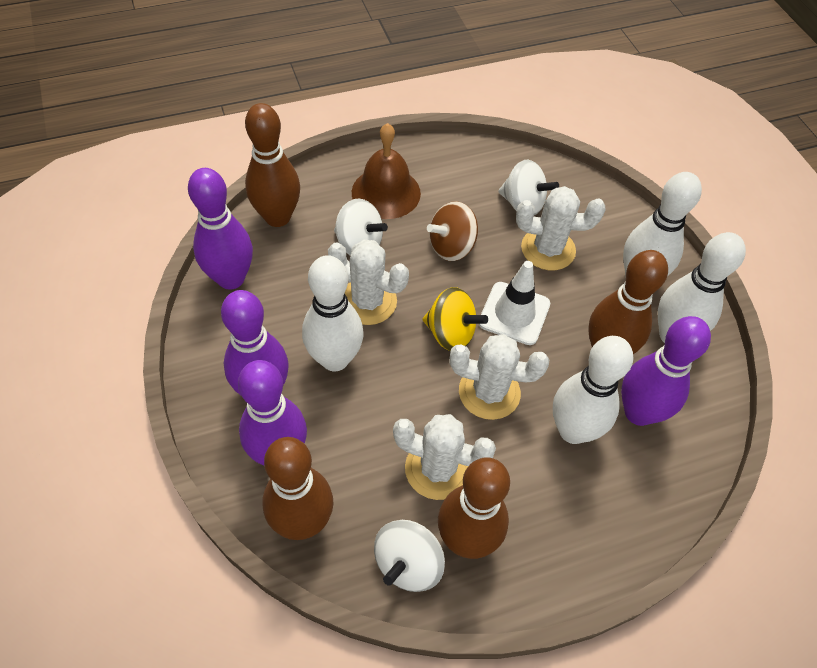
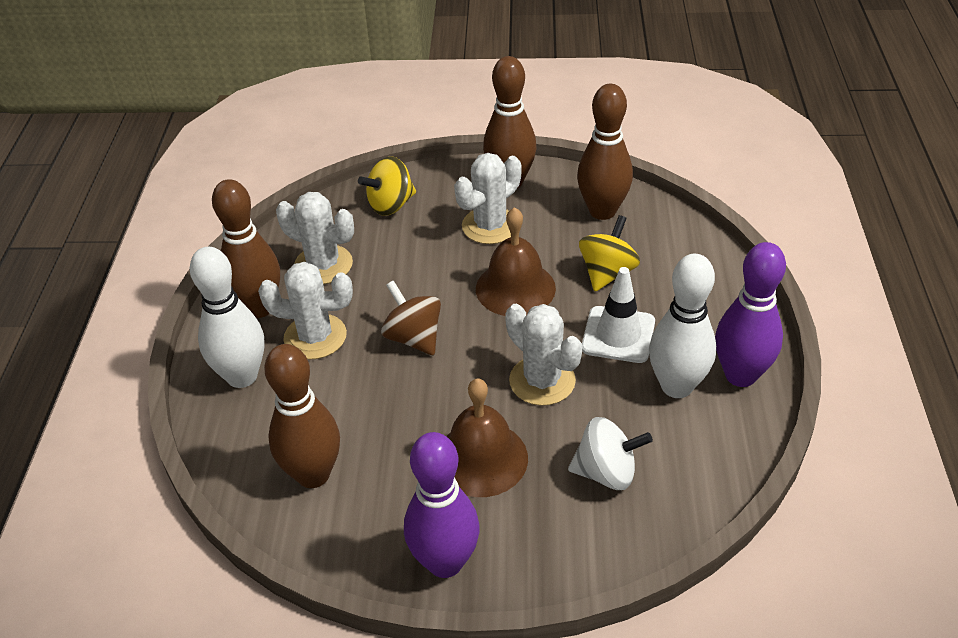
brown bell: [352,123,421,219] = 1 -> [446,378,528,497] [476,207,556,316] = 2
purple bowling pin: [188,168,253,290] [221,290,289,395] [238,360,307,465] [621,316,711,426] = 4 -> [404,432,480,578] [715,242,786,387] = 2
white bowling pin: [302,255,364,371] [553,336,633,444] [623,172,702,276] [658,232,746,343] = 4 -> [190,247,264,388] [649,254,716,398] = 2
white spinning top: [334,198,388,256] [374,520,445,592] [498,159,559,215] = 3 -> [568,417,653,490] = 1
yellow spinning top: [422,287,488,351] = 1 -> [358,157,416,216] [579,215,640,291] = 2

